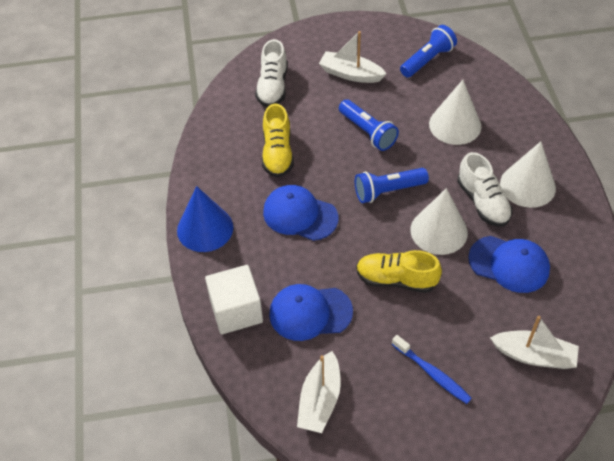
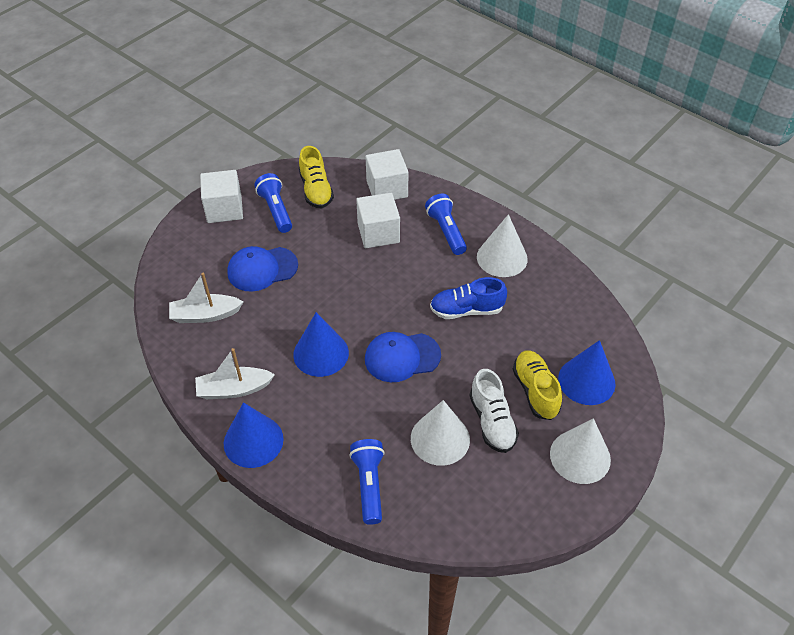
blue cap: [263,185,338,241] [269,284,353,341] [468,236,550,293] = 3 -> [227,246,298,292] [365,332,441,382] = 2
blue cone: [177,186,233,252] = 1 -> [224,402,284,468] [293,312,349,377] [558,340,616,405] = 3
blue shoe: none = 0 -> [430,277,507,319] = 1
blue toothbrush: [392,335,472,404] = 1 -> none = 0
white boat: [297,351,341,433] [319,31,387,83] [490,316,579,369] = 3 -> [169,273,243,323] [195,348,275,399] = 2
white cube: [205,265,263,334] = 1 -> [200,170,243,223] [356,193,400,248] [366,149,408,200] = 3
white shoe: [255,39,288,107] [457,152,512,227] = 2 -> [470,369,519,453] = 1

